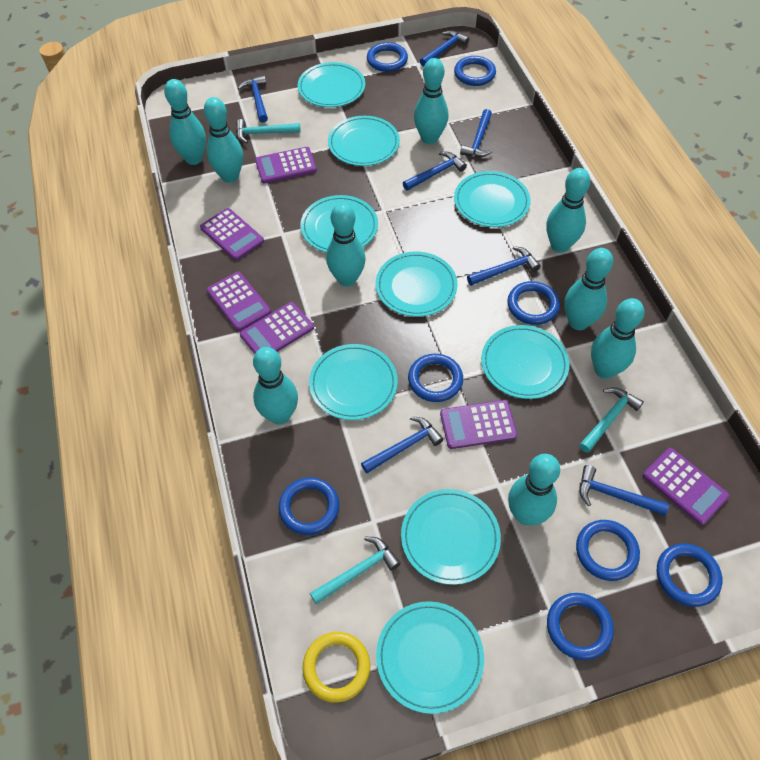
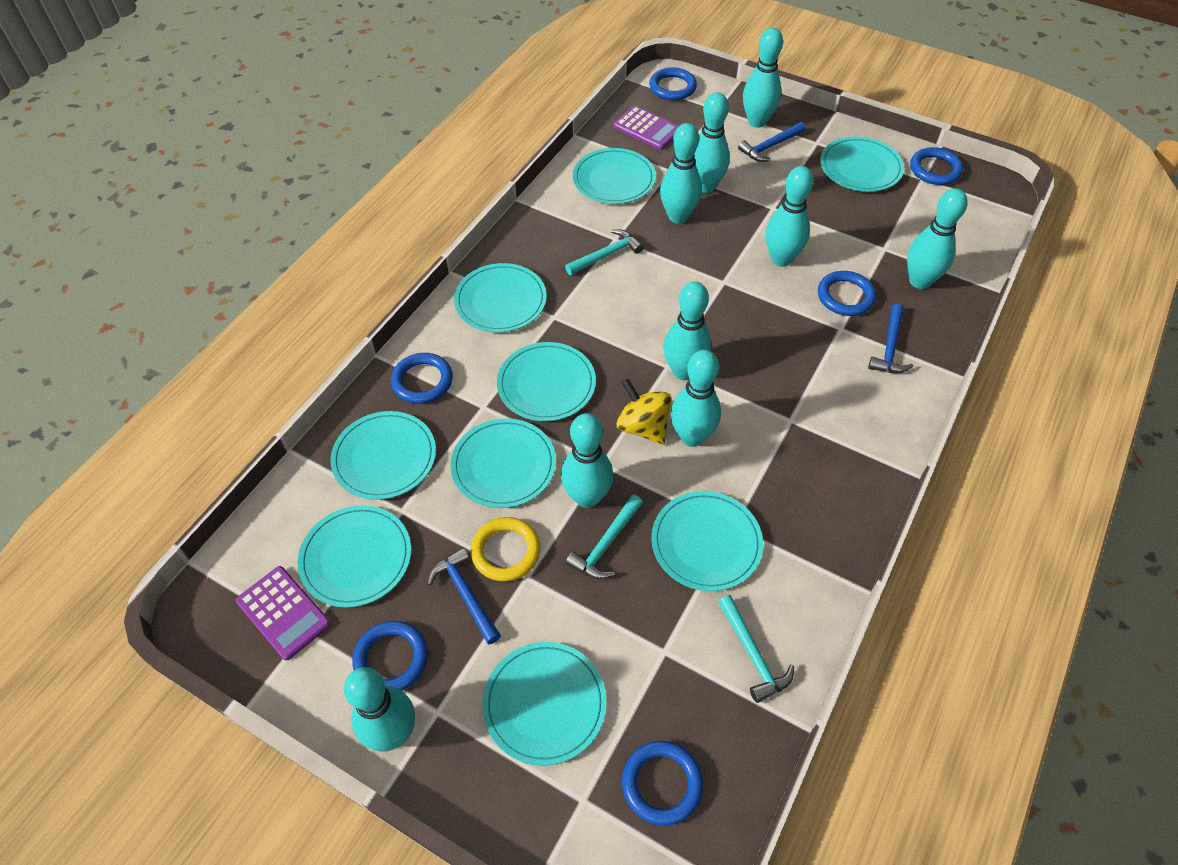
blue hammer: [238,75,268,123] [361,417,444,473] [403,152,467,191] [420,31,469,67] [460,109,493,157] [467,246,541,286] [579,465,669,516] = 7 -> [427,547,501,644] [738,122,805,162] [868,304,913,373] = 3
blue ring: [279,477,339,535] [367,42,408,72] [408,354,463,402] [454,56,496,86] [507,281,560,325] [547,593,614,660] [576,520,640,581] [657,544,722,607] = 8 -> [353,621,428,691] [391,353,453,404] [622,741,703,826] [649,67,697,101] [818,271,876,316] [910,147,963,185] = 6
purple calculator: [200,208,264,260] [207,272,271,331] [240,302,314,354] [255,147,317,184] [440,400,518,449] [643,448,730,525] = 6 -> [236,566,331,661] [613,106,679,150] = 2
yellow spinning top: none = 0 -> [617,379,672,445] = 1

